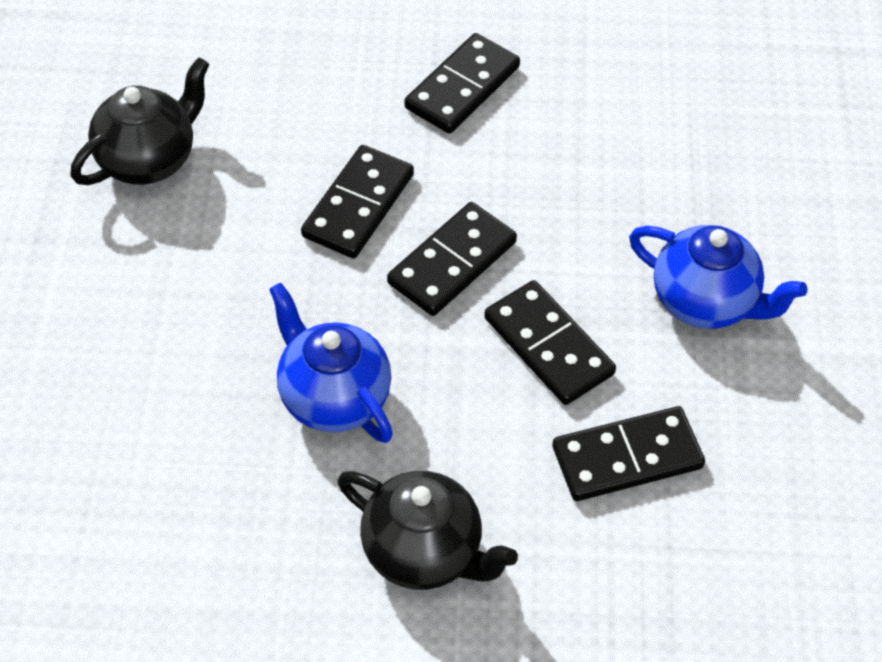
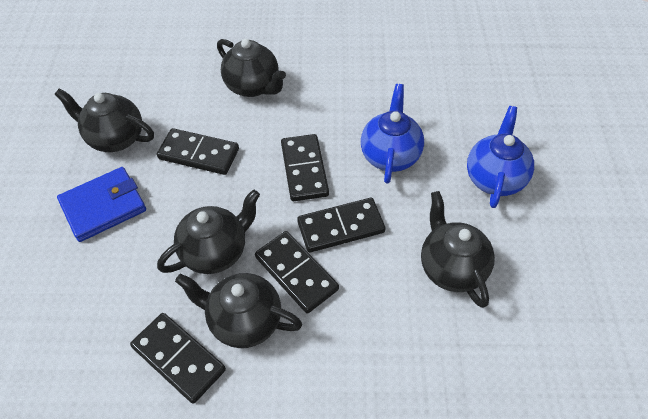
black teapot: [71,57,209,185] [338,471,518,590] = 2 -> [54,88,154,152] [157,190,260,274] [175,273,302,348] [217,39,286,97] [421,191,495,308] = 5
blue wallet: none = 0 -> [57,167,146,242] = 1

